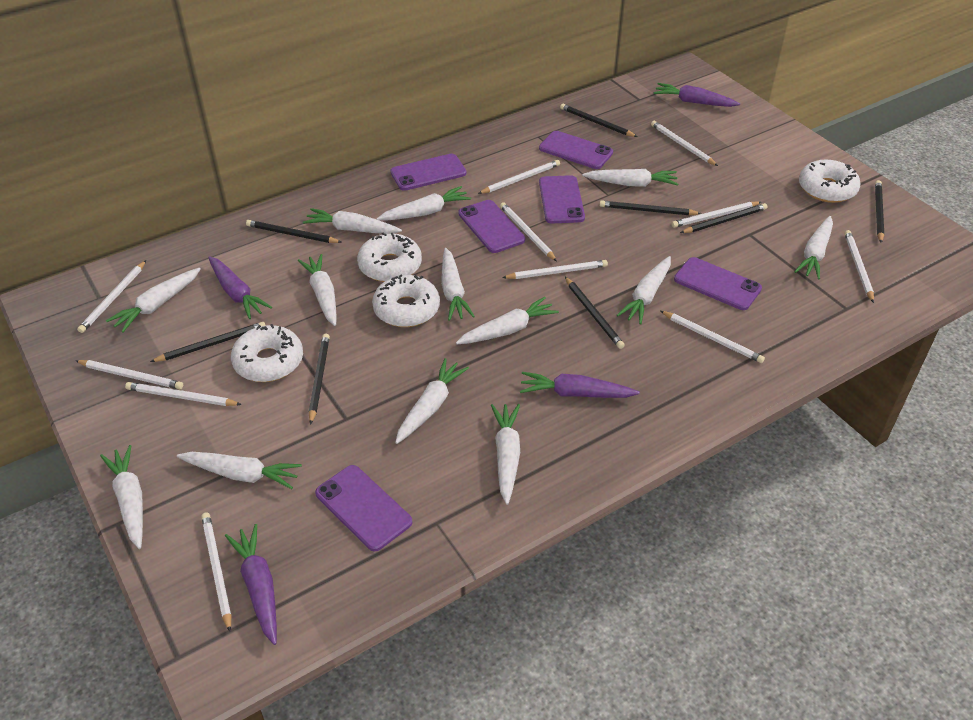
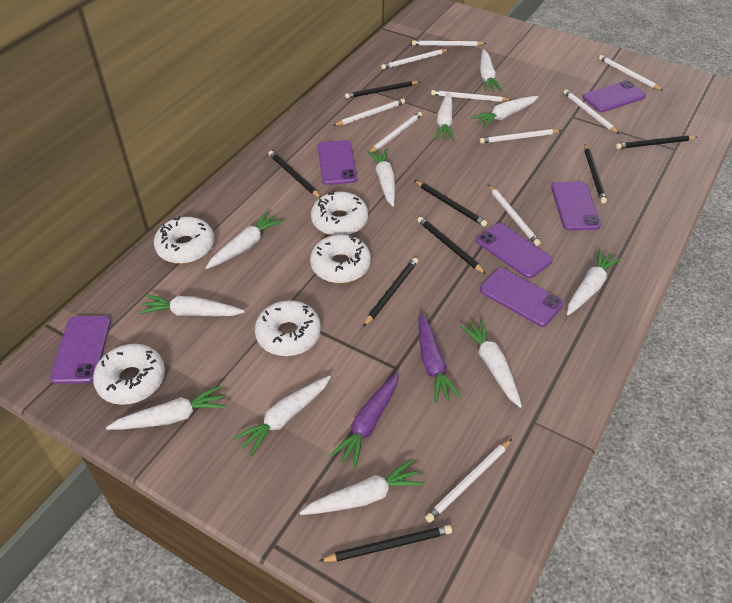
purple carrot: [208,256,272,319] [225,524,277,645] [520,372,640,398] [654,83,740,107] = 4 -> [330,373,399,468] [418,313,462,403] = 2
white carrot: [100,445,143,549] [106,268,201,332] [177,452,302,489] [298,254,337,326] [303,208,402,234] [377,186,471,220] [395,358,469,444] [441,248,475,321] [456,297,559,344] [491,404,520,505] [582,169,678,187] [617,256,671,324] [794,216,833,279] = 13 -> [106,385,226,430] [139,294,245,316] [206,211,283,269] [233,376,331,456] [300,459,424,515] [367,148,395,207] [434,92,454,141] [459,319,522,408] [471,96,538,128] [480,49,503,92] [567,249,622,316] = 11
white donut: [231,324,303,382] [357,233,422,282] [372,274,440,327] [799,160,860,203] = 4 -> [93,344,165,405] [154,216,214,264] [255,300,321,356] [310,234,371,283] [311,191,368,235] = 5
white pencil: [75,360,183,389] [77,260,146,333] [125,382,242,406] [201,512,231,632] [478,160,560,194] [500,202,557,261] [502,260,608,279] [651,121,718,166] [661,311,765,363] [671,202,761,228] [844,230,874,303] = 11 -> [333,99,405,126] [368,112,422,154] [381,49,449,69] [412,40,486,46] [425,439,512,523] [431,90,511,102] [479,129,562,144] [489,185,541,246] [563,89,619,134] [599,55,663,90] = 10

